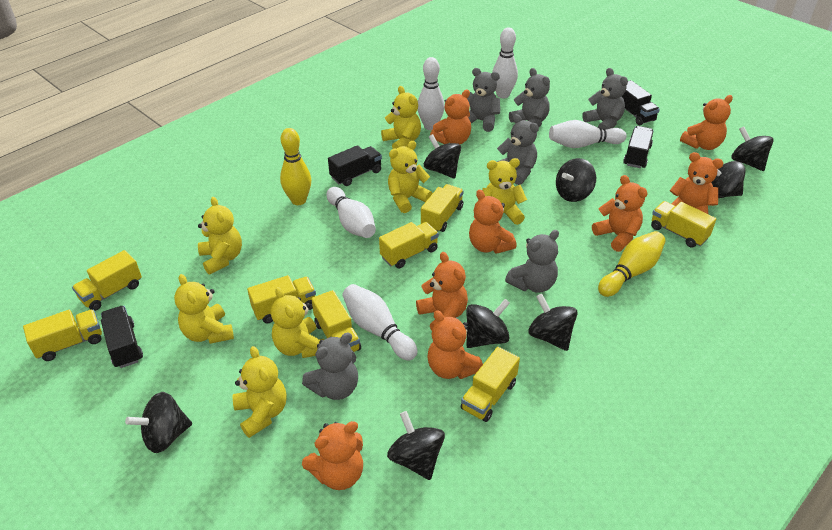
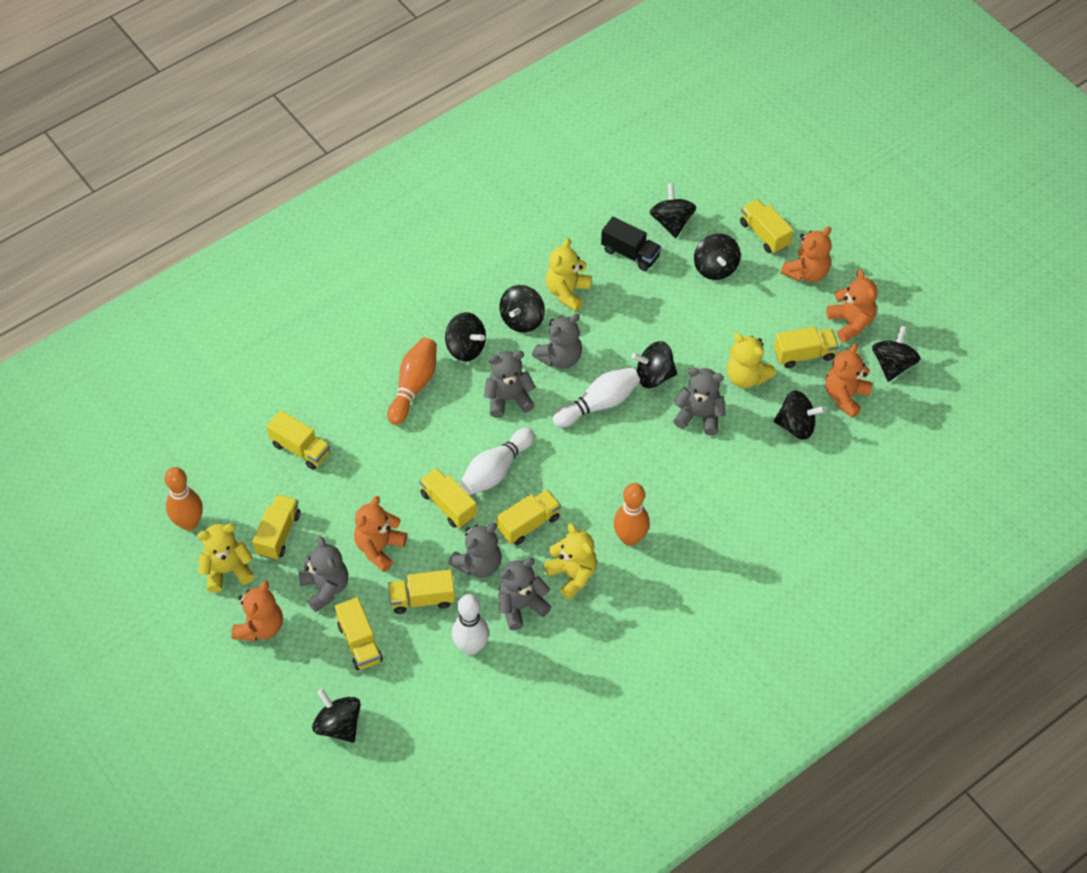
black truck: [101,306,143,368] [328,145,382,186] [622,80,660,125] [623,126,654,168] = 4 -> [601,217,661,271] = 1
orange bowling pin: none = 0 -> [165,467,203,531] [387,337,437,425] [613,483,650,546] = 3
orange teddy bear: [302,421,363,490] [416,252,468,330] [427,310,483,379] [430,89,471,144] [469,190,517,254] [592,175,648,252] [670,152,724,214] [680,95,733,150] = 8 -> [231,581,283,641] [354,496,407,572] [781,226,831,282] [825,343,873,418] [826,269,878,343] = 5
white bowling pin: [326,187,376,238] [342,284,418,361] [418,57,445,130] [492,27,518,98] [549,120,627,148] = 5 -> [452,594,489,655] [460,428,535,495] [553,367,640,428] = 3
yellow bowling pin: [280,128,311,205] [598,231,666,297] = 2 -> none = 0
yellow teddy bear: [174,274,234,344] [198,197,242,274] [233,346,287,438] [271,287,324,358] [381,86,421,149] [388,141,433,213] [482,158,527,225] = 7 -> [197,524,254,593] [544,523,597,600] [546,238,592,311] [727,333,776,388] = 4

